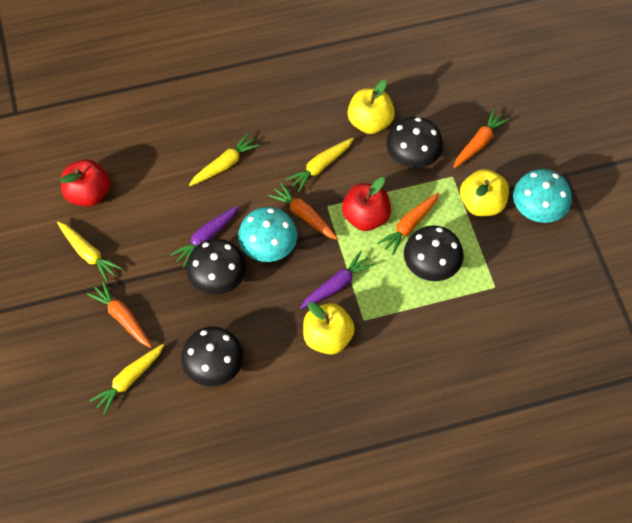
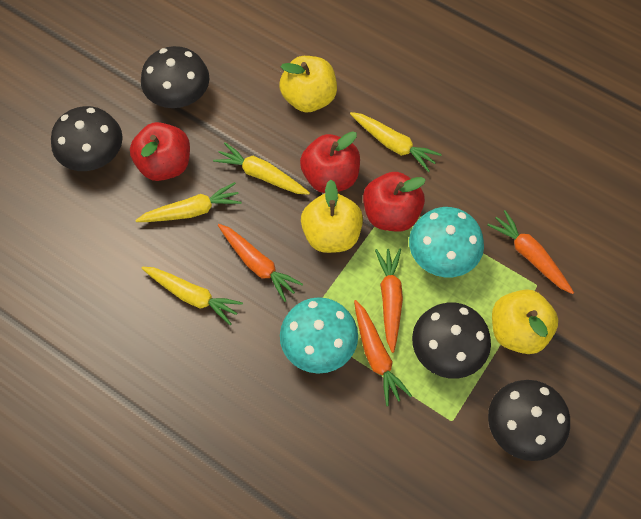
purple carrot: [170,205,239,268] [300,251,374,309] = 2 -> none = 0
red apple: [60,159,110,207] [342,177,391,231] = 2 -> [130,122,190,181] [300,131,360,193] [363,172,426,232] = 3

